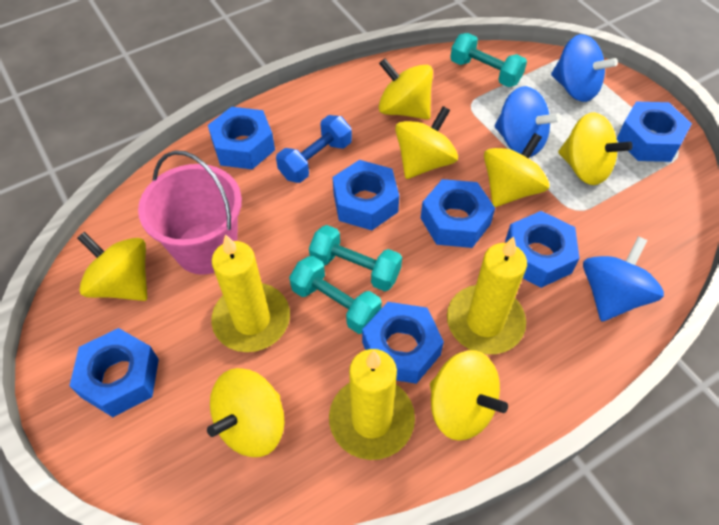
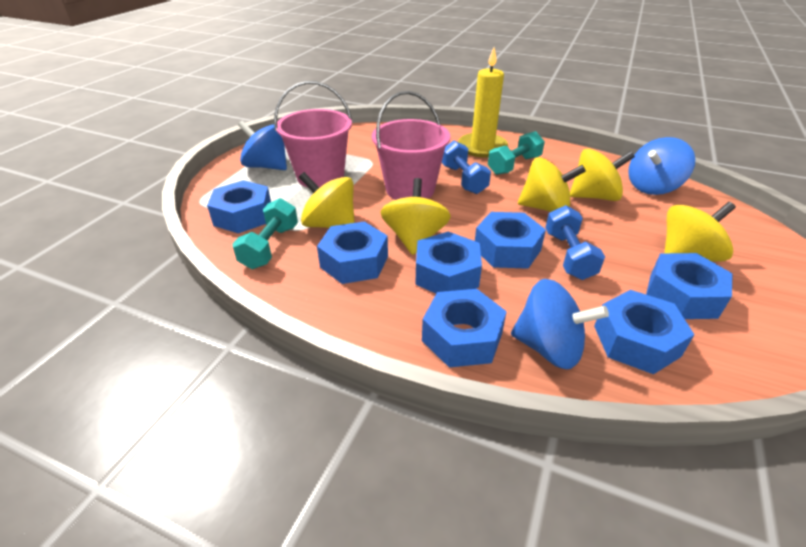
blue dumbbell: [276,115,352,183] = 1 -> [442,141,491,194] [545,205,605,280] = 2
pink bucket: [138,150,242,275] = 1 -> [274,81,352,188] [372,91,450,200] = 2
turquoise dumbbell: [289,256,382,334] [309,225,402,291] [450,33,527,87] = 3 -> [232,198,298,269] [488,131,545,175] = 2
yellow candle: [211,234,290,352] [329,349,415,460] [447,236,527,354] = 3 -> [458,47,508,158] = 1
yellow spinning top: [77,232,147,301] [207,368,285,457] [379,58,433,120] [395,106,458,179] [430,350,508,441] [484,133,549,207] [558,112,633,185] = 7 -> [299,172,355,228] [381,178,451,255] [518,157,586,212] [570,149,635,201] [664,202,736,262] = 5

